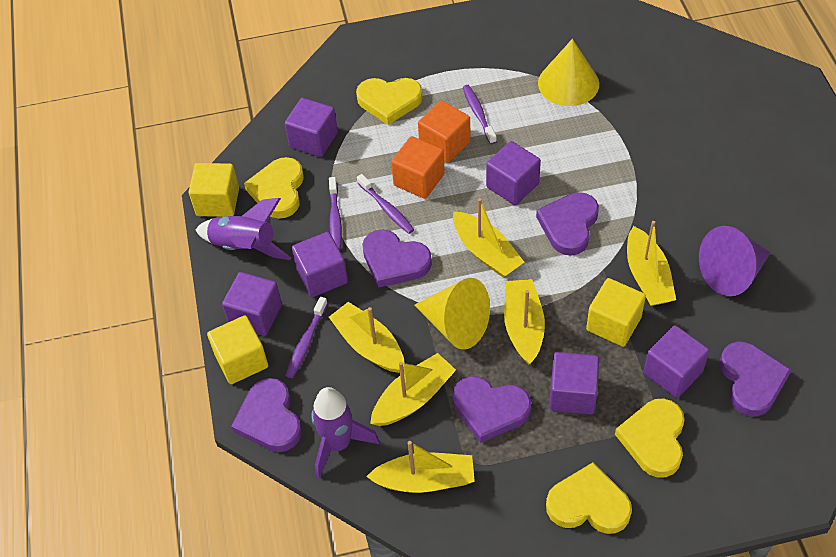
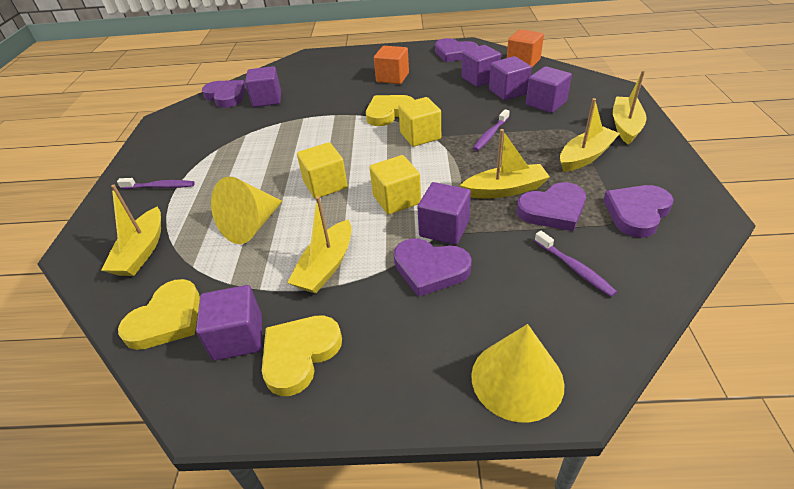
purple cone: [699,226,771,296] = 1 -> none = 0
purple rocket: [195,198,291,260] [311,387,380,478] = 2 -> none = 0
purple toothbrush: [285,297,328,378] [329,177,342,250] [357,174,414,234] [463,85,497,144] = 4 -> [117,178,195,189] [473,109,510,151] [535,231,617,297] = 3
yellow boat: [329,302,405,373] [366,441,475,493] [370,353,456,426] [453,198,524,277] [504,279,545,364] [627,221,676,306] = 6 -> [101,185,161,276] [287,196,351,294] [460,129,550,198] [560,98,620,172] [613,70,646,144] = 5
yellow heart: [244,157,304,219] [356,78,423,125] [546,462,632,534] [615,399,685,478] = 4 -> [118,279,200,350] [262,315,342,396] [366,95,414,126] = 3

